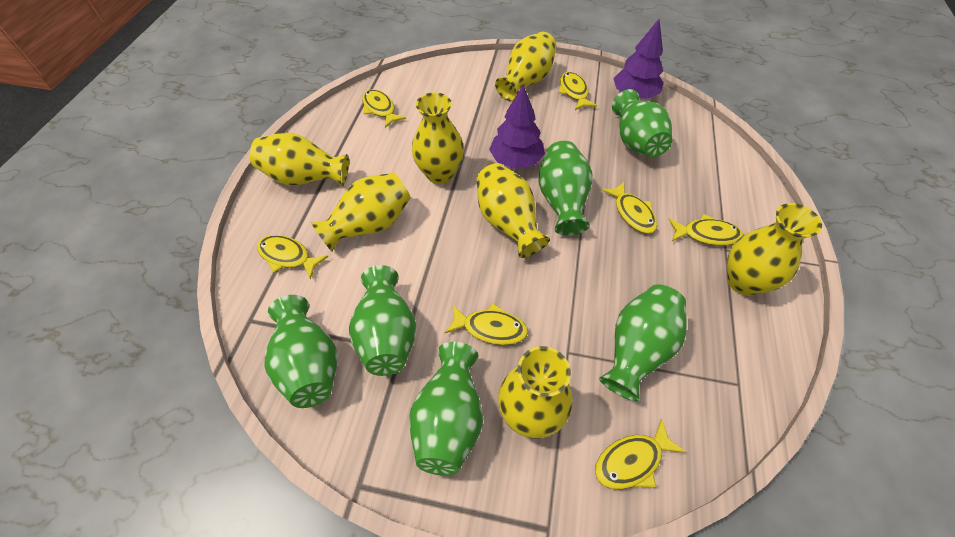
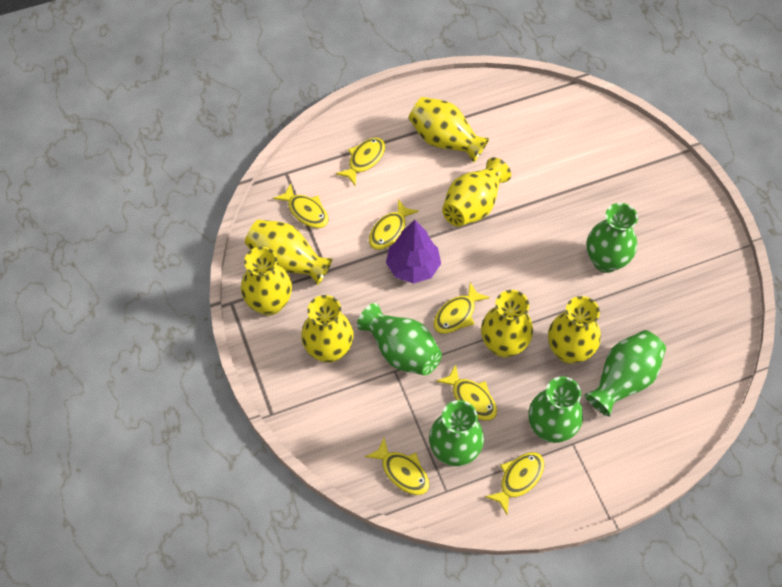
green vase: [264,295,338,408] [349,265,416,376] [409,342,483,476] [538,141,592,236] [599,284,687,401] [612,89,672,157] = 6 -> [357,303,442,375] [429,400,484,466] [528,376,583,443] [585,330,666,417] [587,203,638,273] = 5
purple tree: [489,85,545,169] [613,19,663,99] = 2 -> [386,220,441,284] = 1

